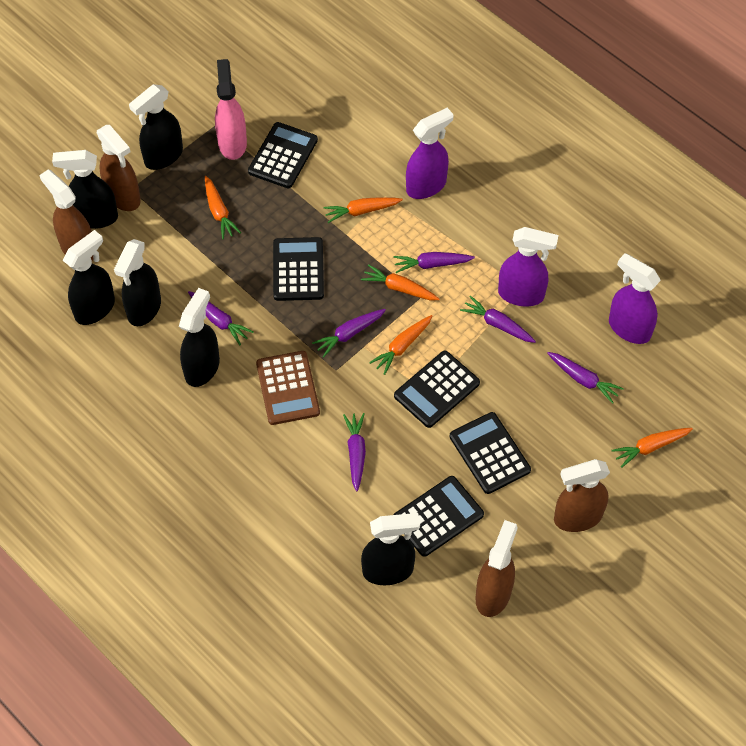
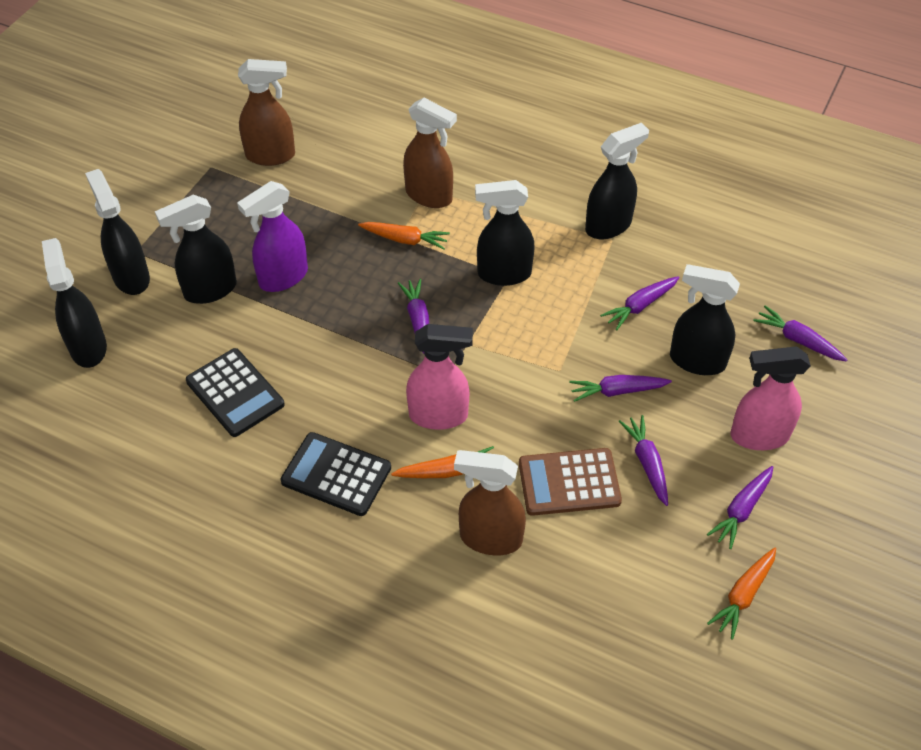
black calculator: [248,122,318,188] [273,237,324,301] [393,476,484,557] [394,351,480,428] [450,412,531,494] = 5 -> [186,348,285,437] [281,432,391,516] = 2
brown spray bottle: [39,169,94,261] [97,125,141,211] [476,520,518,617] [554,459,610,532] = 4 -> [238,59,295,166] [403,98,457,208] [454,450,526,555] = 3
orange carrot: [205,176,241,240] [323,197,403,223] [361,264,439,300] [369,315,432,375] [612,428,693,468] = 5 -> [358,222,450,250] [391,446,494,478] [707,548,776,640] = 3
pink spray bottle: [215,59,247,160] = 1 -> [406,324,473,430] [731,347,811,450] = 2
purple spray bottle: [406,108,454,199] [498,227,558,306] [609,253,661,344] = 3 -> [237,181,308,292] = 1

